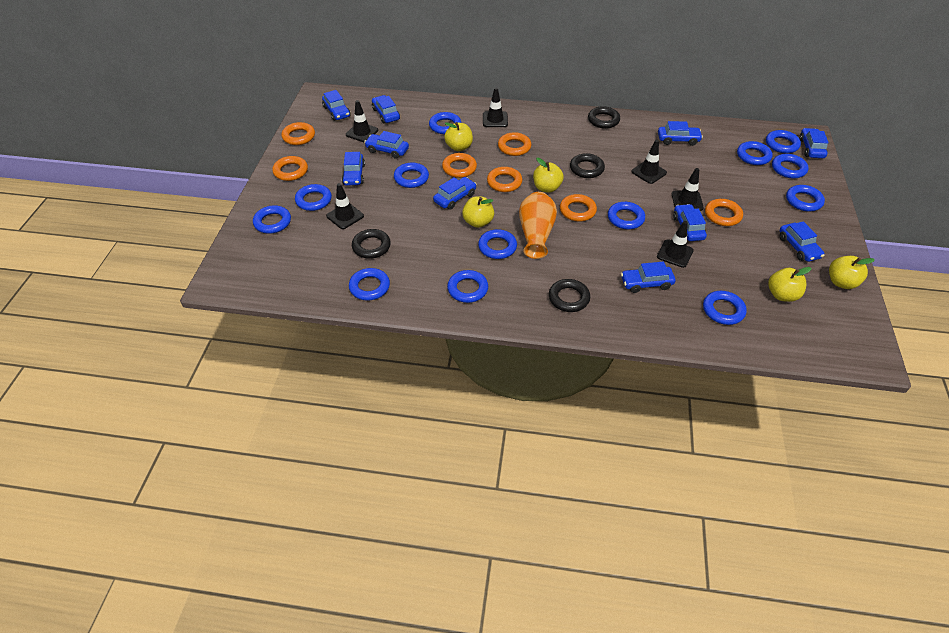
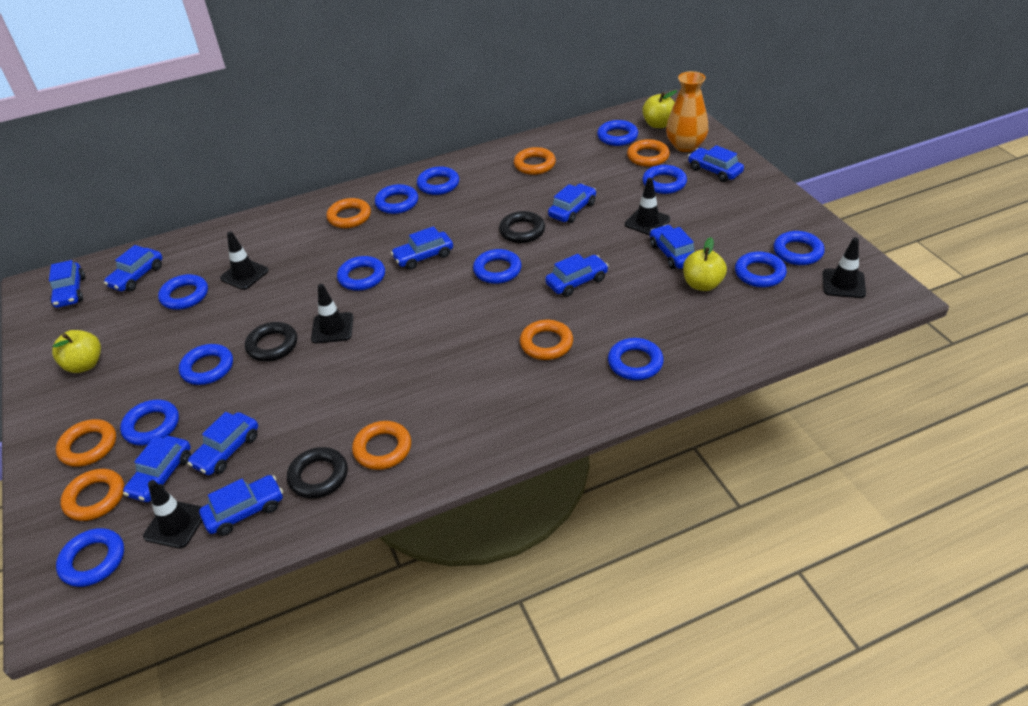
black ring: [352,229,391,259] [549,279,590,312] [570,153,605,178] [588,106,620,129] = 4 -> [245,322,297,361] [287,447,348,499] [499,211,545,243] = 3
black traffic cone: [326,183,364,229] [346,100,378,142] [483,87,508,127] [631,140,667,184] [657,221,694,268] [672,168,704,211] = 6 -> [143,480,202,549] [220,231,269,290] [311,284,353,343] [625,178,670,235] [823,237,866,298] = 5
yellow apple: [444,122,473,151] [462,196,494,228] [533,158,564,193] [768,267,811,302] [829,256,875,289] = 5 -> [52,330,101,373] [642,90,677,128] [683,237,727,291] = 3

